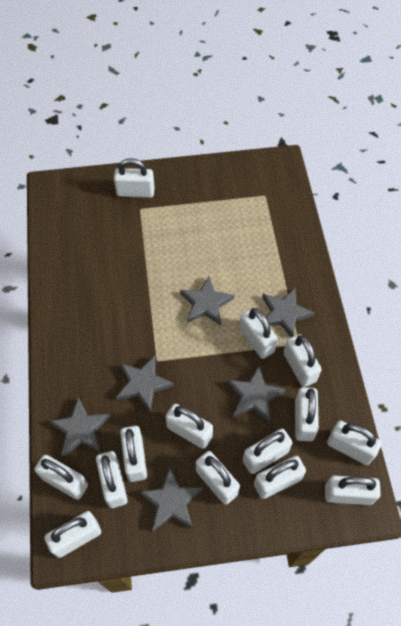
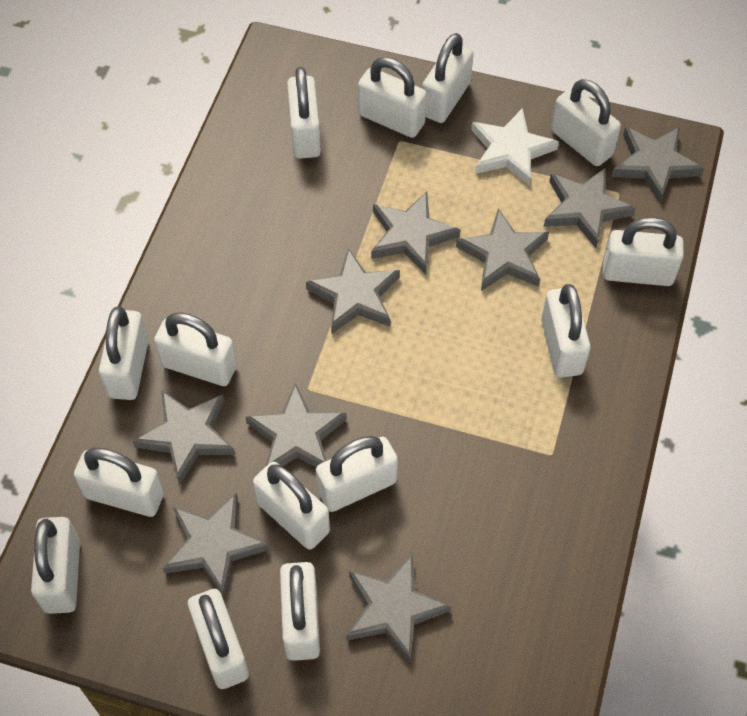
grey star: [49,397,110,456] [116,356,174,412] [139,467,203,531] [180,276,235,326] [227,366,286,423] [262,288,315,337] = 6 -> [133,390,235,485] [163,493,269,597] [245,383,347,467] [306,248,400,334] [346,554,451,662] [371,192,461,275] [456,208,549,291] [544,167,635,248] [611,127,704,202] = 9
white star: none = 0 -> [471,108,559,186] = 1

